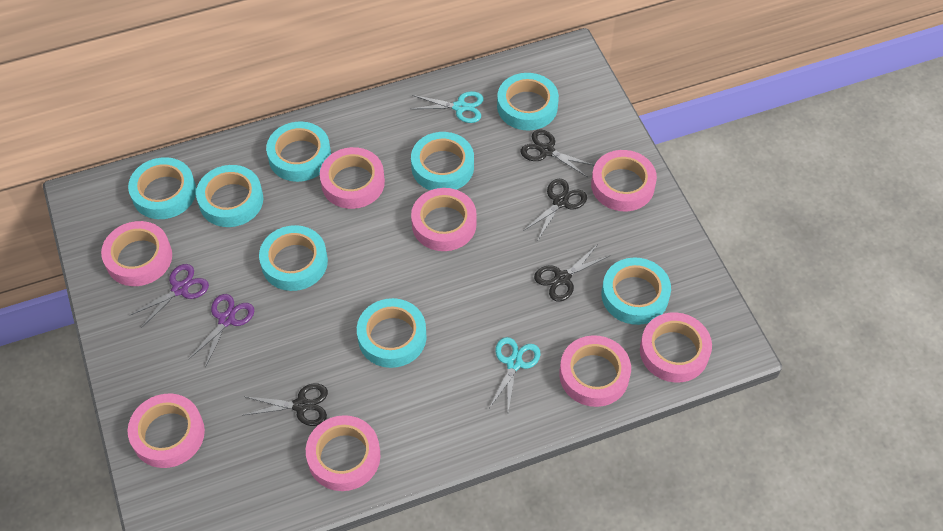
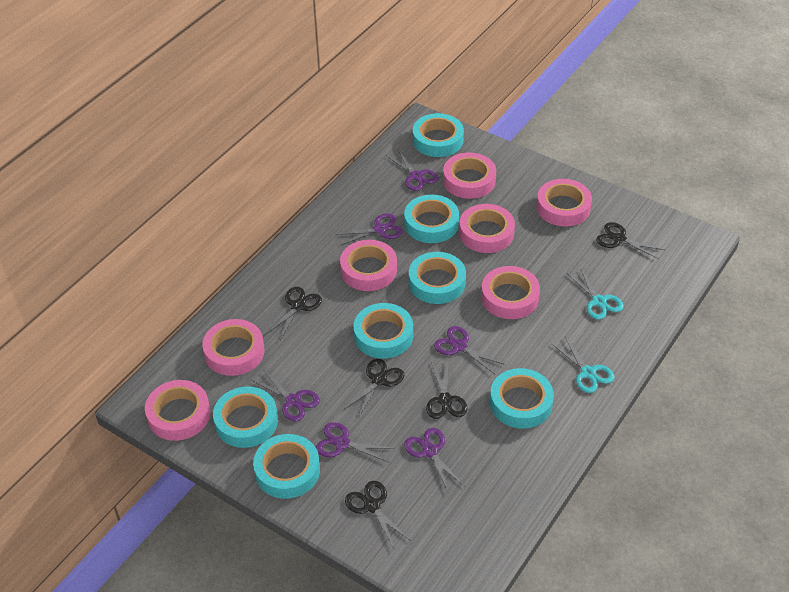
black scissors: [244,384,328,426] [521,129,594,177] [523,179,587,240] [534,244,609,301] = 4 -> [266,287,322,340] [344,359,405,418] [345,481,411,550] [426,361,467,419] [596,222,665,259] = 5
pink tape: [101,221,172,286] [128,394,205,468] [306,415,380,491] [320,147,385,209] [411,188,477,251] [559,335,631,407] [591,150,657,211] [640,312,712,383] = 8 -> [145,380,210,441] [202,319,264,376] [340,240,397,291] [443,152,496,199] [459,204,515,253] [481,266,540,319] [536,179,592,226] = 7
purple scissors: [129,264,209,328] [188,294,254,367] = 2 -> [251,369,320,421] [316,422,395,462] [335,213,403,245] [386,150,438,191] [404,428,464,493] [434,326,505,374] = 6
turquoise tape: [128,157,196,219] [196,165,263,227] [259,225,328,291] [266,121,331,182] [357,298,427,368] [411,132,474,190] [497,73,559,130] [602,257,671,325] = 8 -> [213,386,278,448] [253,434,320,499] [354,303,413,359] [404,195,459,243] [409,252,466,304] [413,113,464,157] [490,368,554,429] = 7

